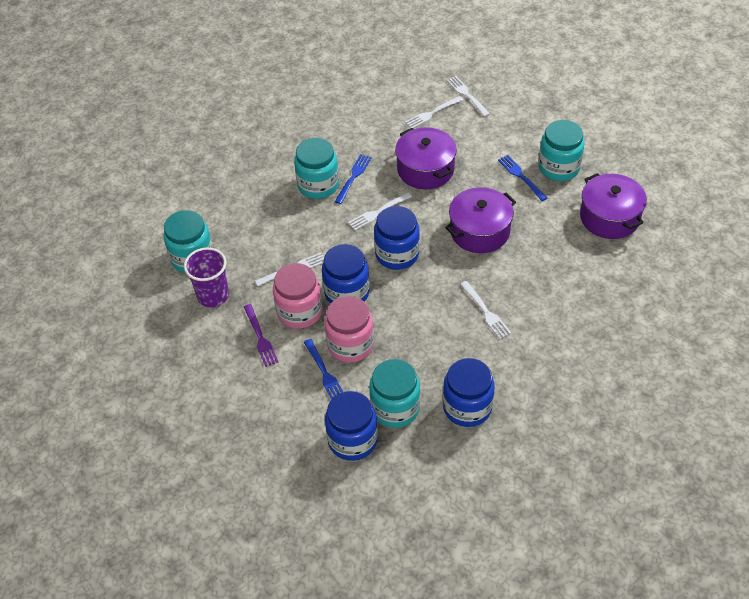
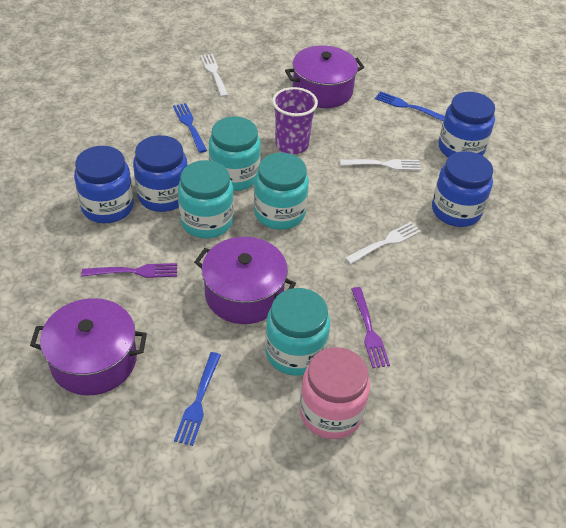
pink jar: [273,263,322,329] [324,296,374,363] = 2 -> [300,347,370,439] = 1
purple fork: [244,304,278,367] = 1 -> [82,263,177,278] [351,287,390,368] = 2
white fork: [255,253,324,286] [348,192,412,231] [405,96,463,128] [447,76,490,117] [460,281,511,339] = 5 -> [200,54,229,97] [340,159,421,170] [345,222,421,264] = 3

